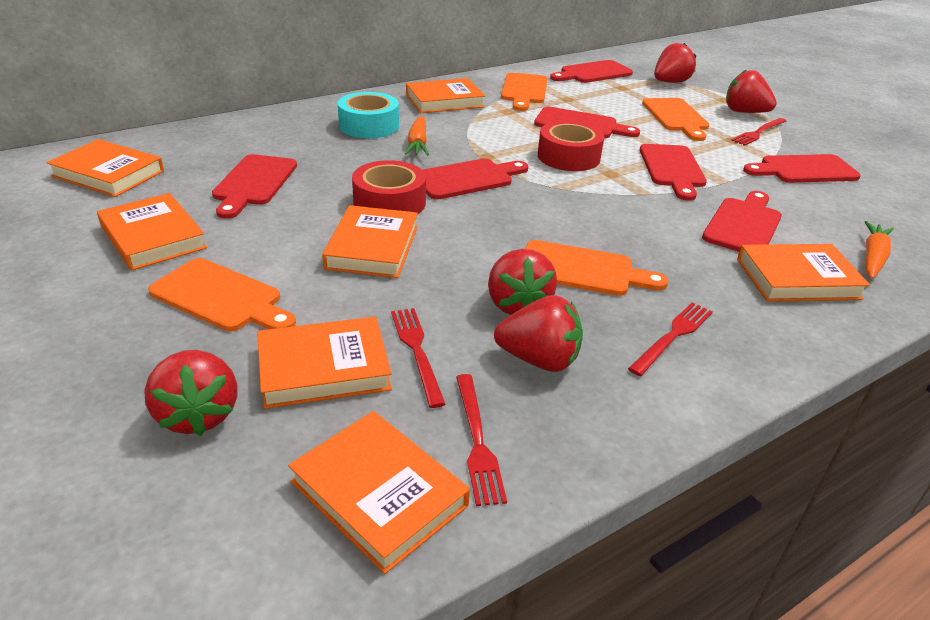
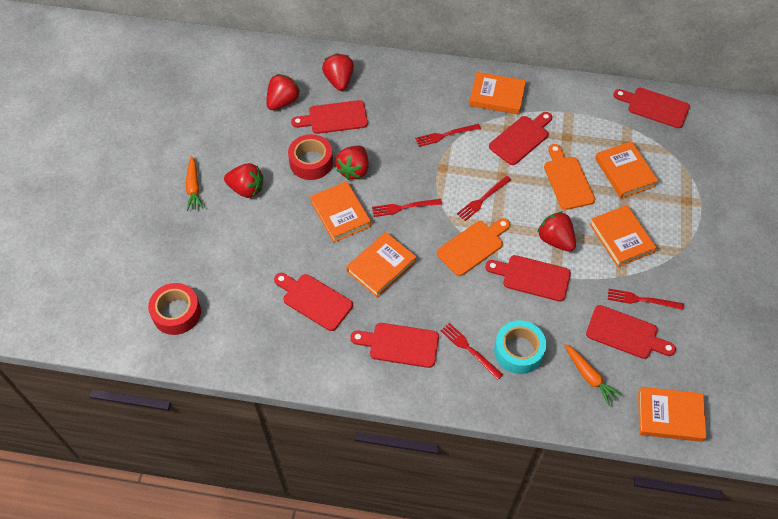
orange book: [46,139,164,197] [97,193,207,271] [257,317,392,409] [288,411,470,574] [322,205,418,278] [406,78,485,113] [737,244,870,302] = 7 -> [310,181,371,242] [346,232,416,297] [469,72,526,115] [590,205,657,267] [595,141,658,198] [638,387,706,442] = 6
orange cutting board: [148,258,296,331] [501,73,547,111] [525,240,668,296] [642,98,710,141] = 4 -> [437,218,510,276] [544,144,595,210] = 2
red fork: [391,308,445,408] [456,374,507,506] [628,302,713,376] [731,118,786,146] = 4 -> [372,199,442,217] [415,124,481,147] [441,323,503,380] [457,176,511,221] [608,289,684,310] = 5

